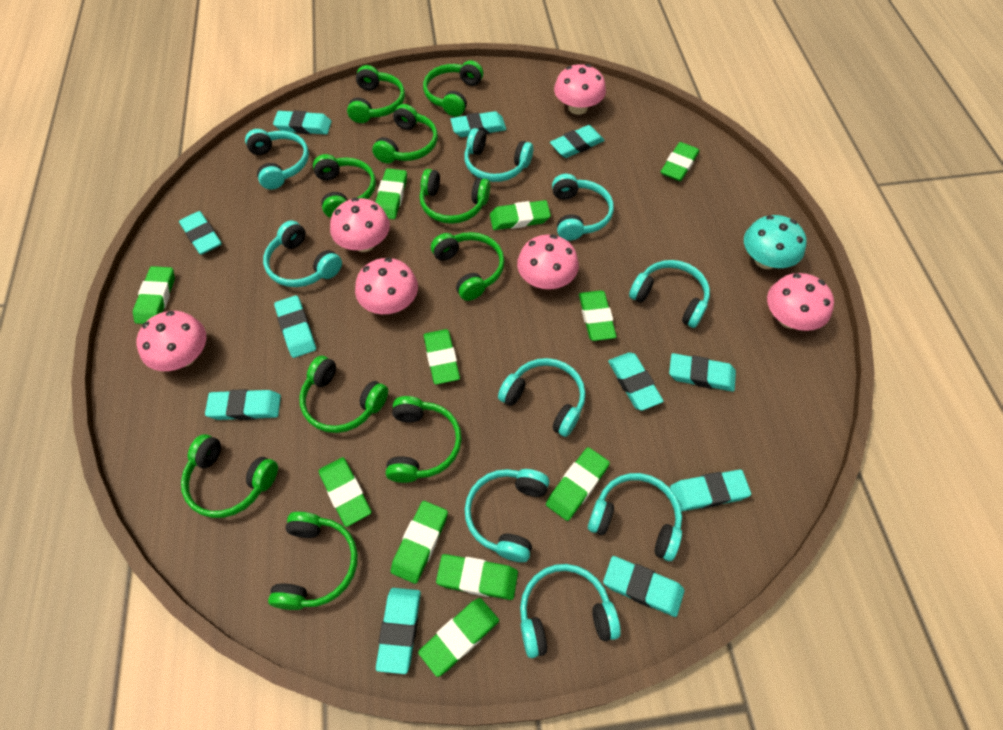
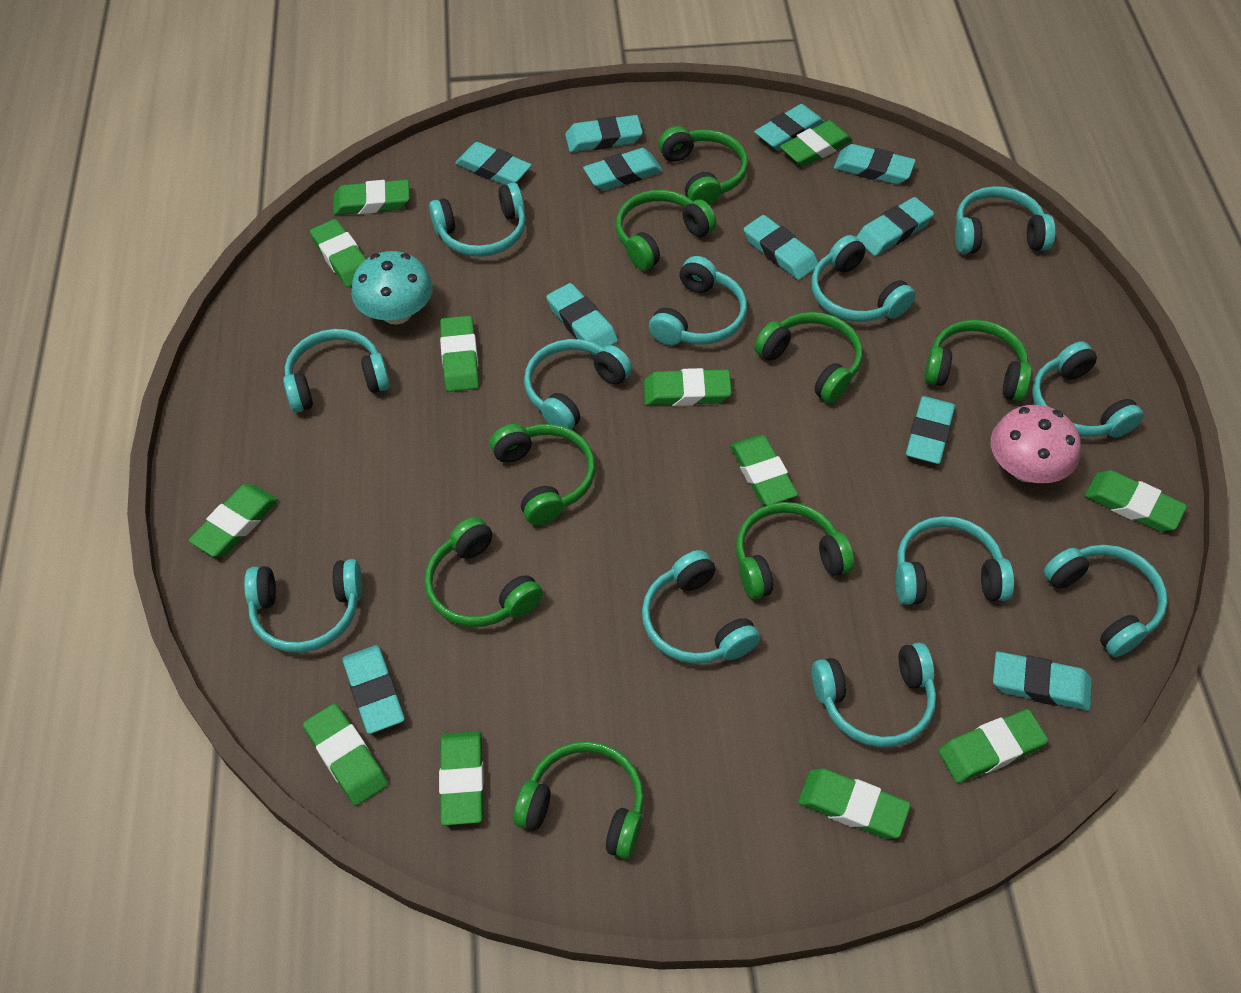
green eraser: [133,266,175,324] [319,457,371,527] [375,168,407,219] [391,501,448,584] [418,598,499,677] [424,329,460,384] [436,554,518,600] [490,200,551,230] [546,447,610,521] [579,290,617,341] [661,142,699,181] = 11 -> [188,484,278,557] [303,703,388,806] [310,219,366,288] [333,180,410,215] [439,731,484,825] [440,316,479,392] [644,368,732,406] [730,435,798,506] [780,120,853,167] [798,768,911,839] [938,709,1048,783] [1085,470,1187,532] = 12
green headphones: [181,434,278,518] [268,512,358,610] [299,356,388,433] [313,154,376,218] [347,65,405,123] [372,104,438,164] [386,396,462,483] [420,169,490,224] [423,60,483,117] [431,232,505,301] = 10 -> [425,517,543,627] [490,424,595,525] [514,741,644,859] [616,190,717,270] [658,126,748,205] [736,502,854,599] [754,312,863,403] [924,320,1032,401] = 8
pink mushroom: [136,311,206,371] [330,198,390,252] [355,258,418,314] [517,234,579,289] [554,64,606,115] [767,273,834,331] = 6 -> [991,405,1081,483] = 1
turquoise headphones: [245,129,309,189] [263,221,342,287] [464,128,533,182] [465,469,550,562] [498,358,586,437] [520,564,621,658] [552,174,614,241] [588,473,682,561] [629,260,710,328] = 9 -> [244,559,362,653] [283,329,390,413] [429,183,526,257] [524,339,632,430] [642,550,760,664] [649,256,747,345] [811,235,916,322] [812,643,936,747] [895,516,1014,605] [955,186,1055,254] [1032,341,1144,438] [1043,545,1168,657] = 12

